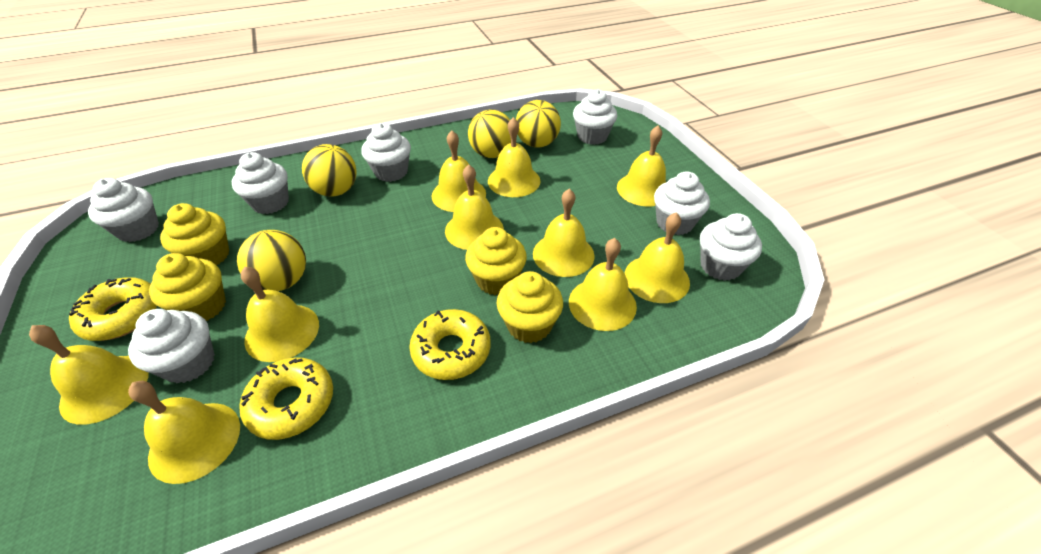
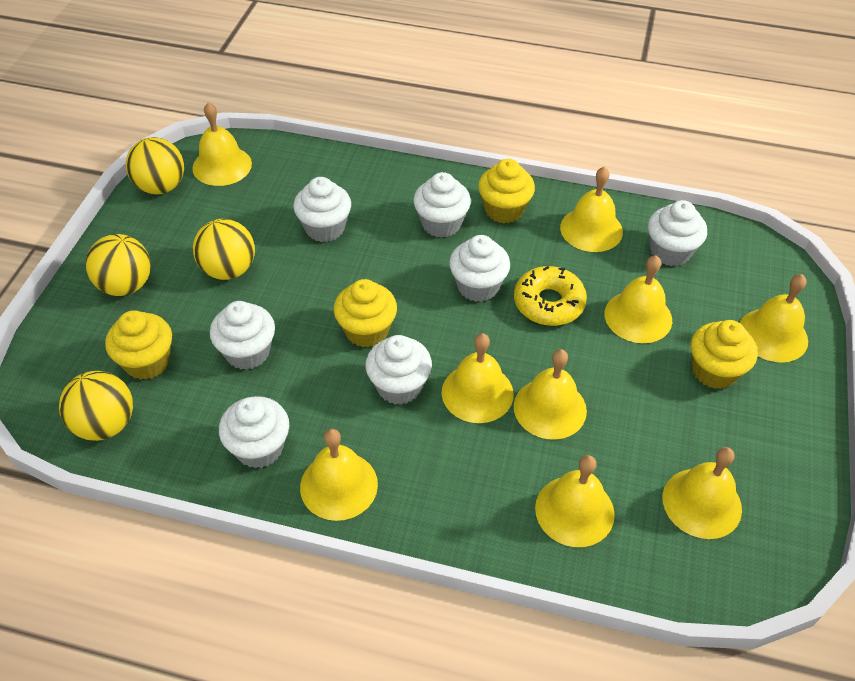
yellow bell: [29,325,149,425] [128,381,240,484] [241,267,319,362] [432,130,486,212] [445,164,504,250] [488,117,541,197] [533,188,595,277] [569,238,637,331] [617,126,666,207] [625,212,690,303] = 10 -> [192,102,252,186] [300,429,378,521] [442,333,514,423] [514,349,587,439] [535,455,615,547] [560,166,623,252] [605,255,672,343] [662,447,742,539] [740,274,808,363] = 9
yellow donut: [69,277,157,341] [240,357,333,440] [409,309,490,380] = 3 -> [514,266,587,326] = 1

